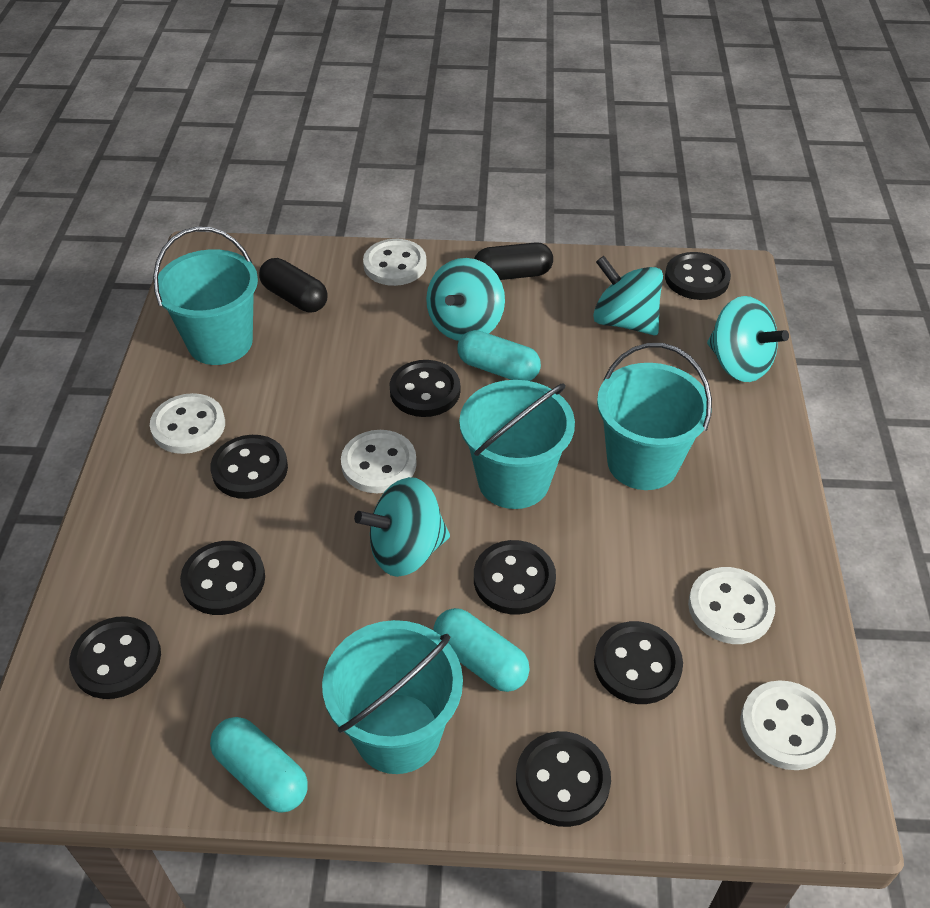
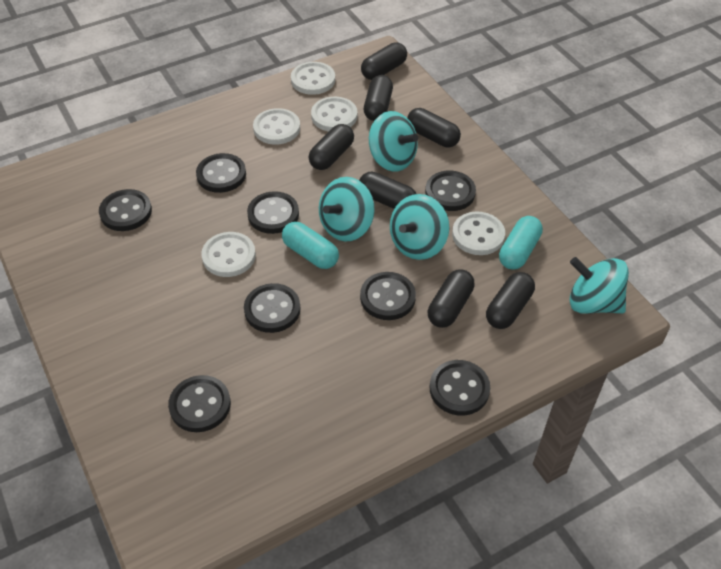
black capsule: [259,258,327,312] [474,242,553,280] = 2 -> [309,124,354,170] [359,171,416,209] [361,42,407,80] [364,75,393,121] [407,108,461,148] [428,269,475,328] [486,272,535,329] = 7
turquoise bucket: [153,227,258,365] [322,620,463,774] [459,380,575,509] [597,343,712,490] = 4 -> none = 0
turquoise capsule: [210,717,308,813] [433,608,530,692] [457,330,541,381] = 3 -> [282,222,339,269] [499,216,543,270] = 2

